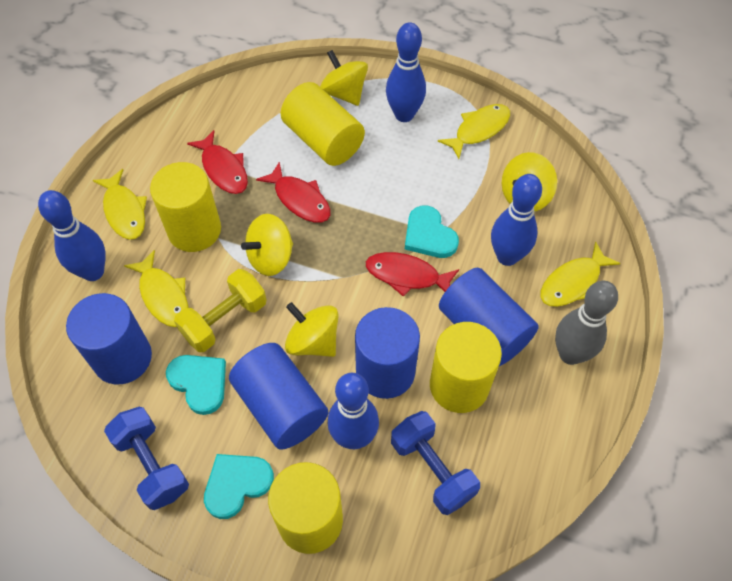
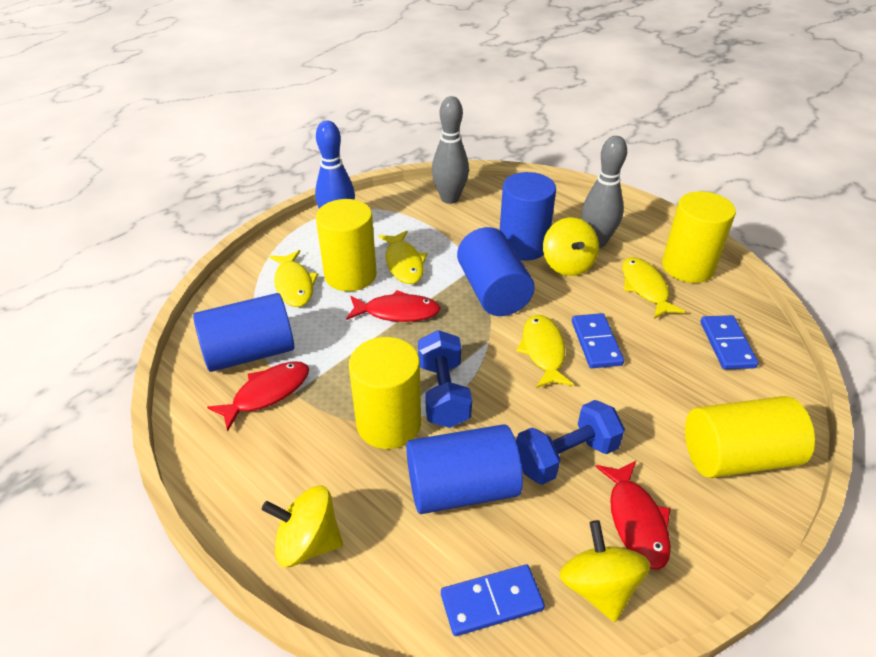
blue bowling pin: [38,190,106,281] [328,373,379,449] [386,22,426,122] [491,174,542,266] = 4 -> [315,121,355,209] = 1
blue domino: none = 0 -> [441,564,545,636] [572,313,624,368] [700,315,759,370] = 3
grey bowling pin: [555,281,618,365] = 1 -> [432,96,469,204] [582,136,627,248] = 2
turquoise heart: [166,355,226,415] [204,454,274,519] [405,206,459,258] = 3 -> none = 0
yellow dumbbell: [174,269,267,352] = 1 -> none = 0
yellow spinning top: [241,214,293,276] [285,302,339,357] [320,50,368,106] [502,152,557,212] = 4 -> [262,486,343,567] [543,218,599,276] [559,520,651,622] = 3

